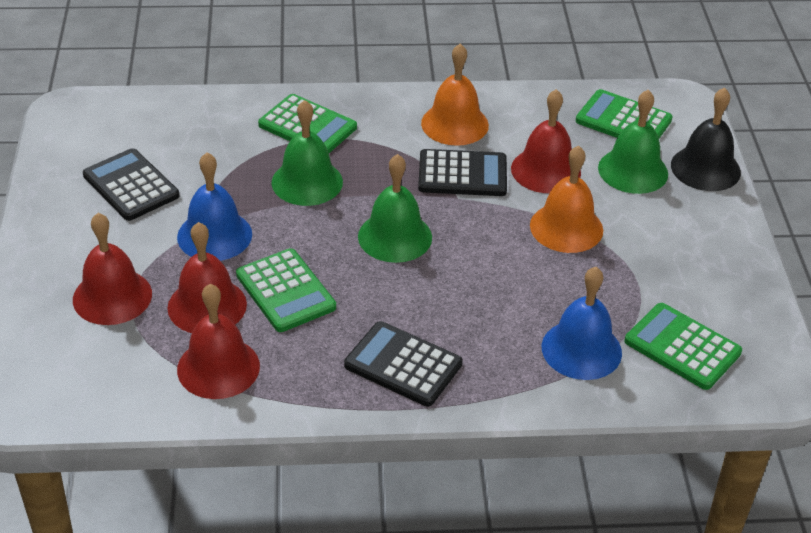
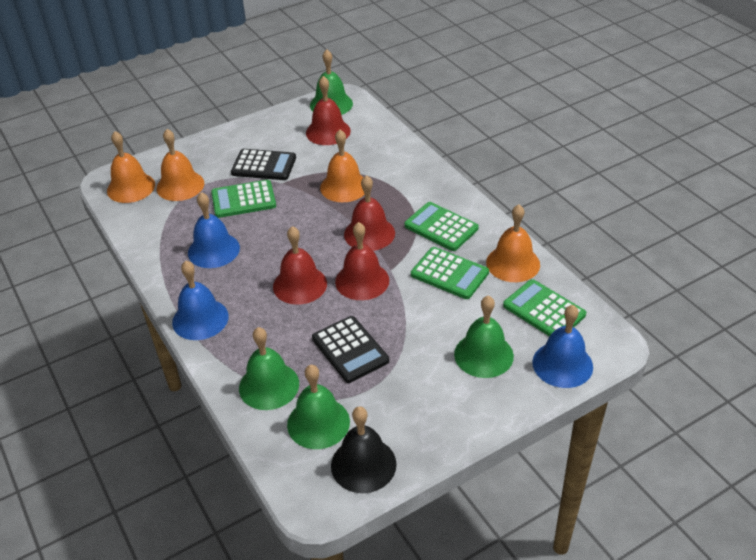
black calculator: [83,148,179,221] [344,321,463,407] [418,149,507,196] = 3 -> [231,149,296,180] [312,316,389,383] = 2
blue bell: [177,153,252,261] [542,267,622,380] = 2 -> [172,261,229,340] [188,192,240,268] [532,305,593,388] = 3
green bell: [271,100,343,206] [358,154,432,263] [598,90,668,194] = 3 -> [239,327,299,410] [287,365,350,449] [310,50,353,115] [454,295,514,378] = 4
orange bell: [421,44,489,146] [530,145,603,253] = 2 -> [107,131,155,203] [156,129,204,201] [320,130,365,202] [486,204,540,282] = 4

